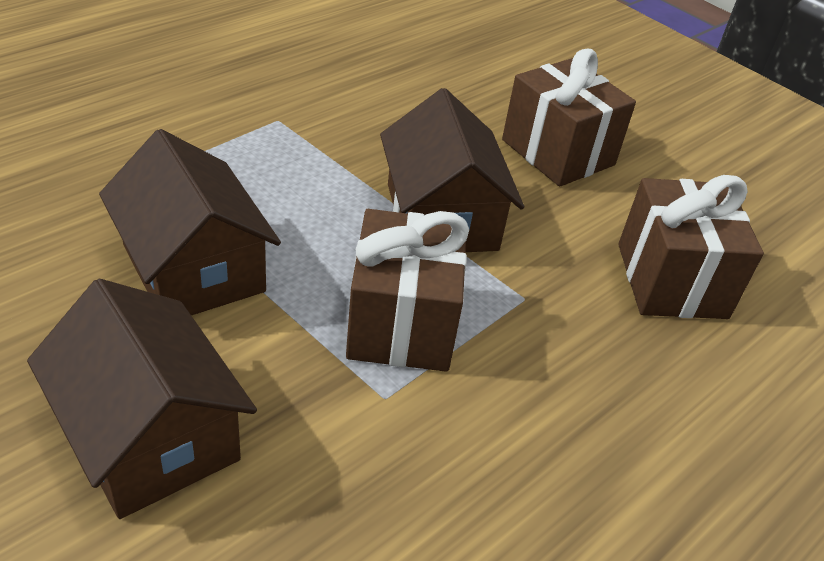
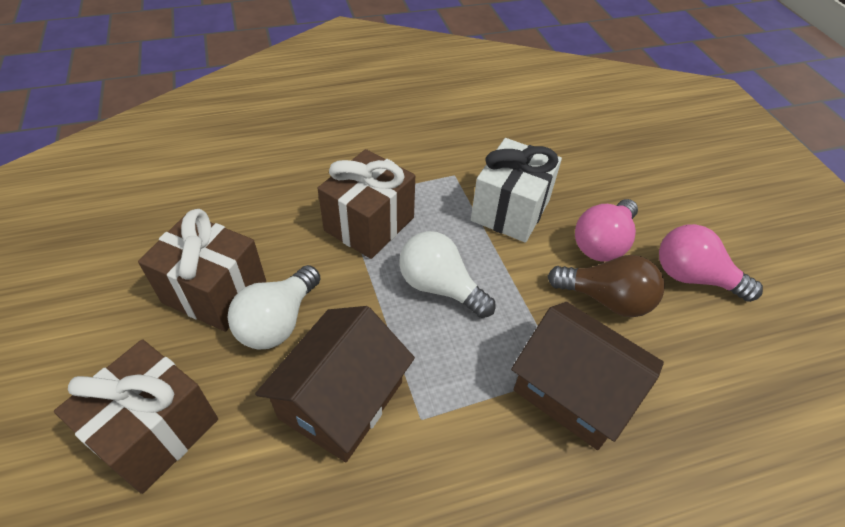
brown house: [27,279,257,519] [99,129,281,315] [380,88,524,252] = 3 -> [255,306,415,462] [511,302,664,450] = 2
brown light bulb: none = 0 -> [548,255,665,317] = 1
pink light bulb: none = 0 -> [575,199,638,262] [659,224,763,302] = 2
white gift: none = 0 -> [471,138,562,243] = 1
white light bulb: none = 0 -> [228,265,321,349] [400,231,495,318] = 2

